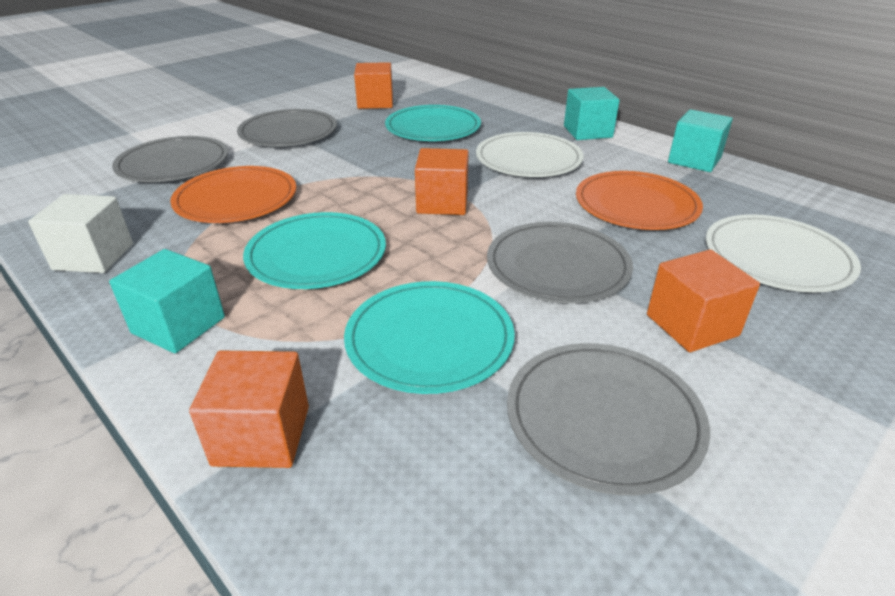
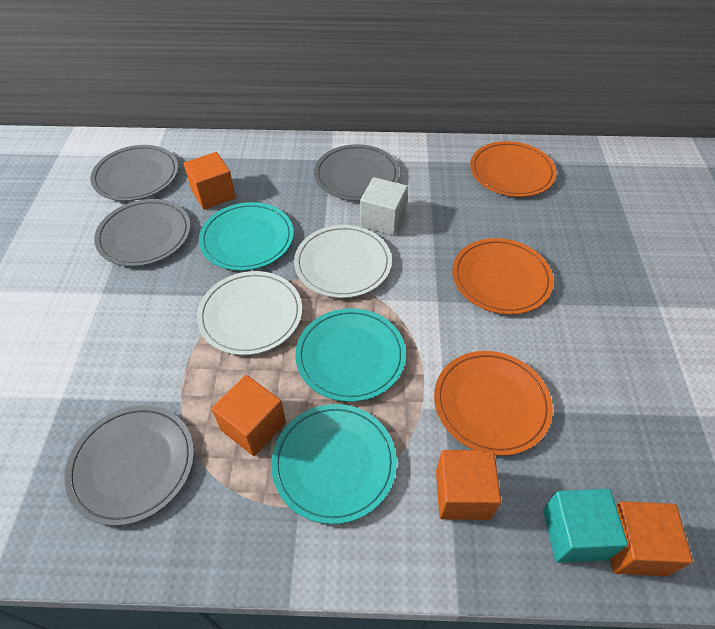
orange plate: [170,166,296,223] [576,171,703,230] = 2 -> [434,351,553,456] [452,238,554,315] [470,141,557,197] = 3
turquoise cube: [109,249,225,353] [564,87,620,140] [668,109,733,172] = 3 -> [543,489,628,563] = 1

